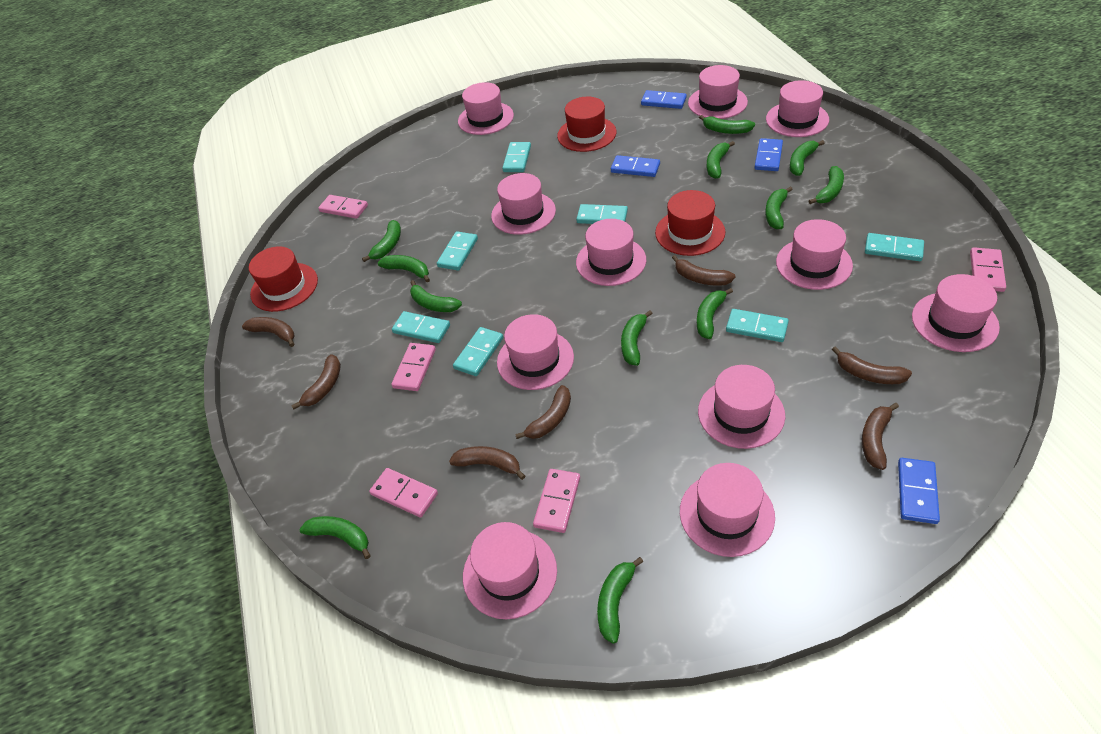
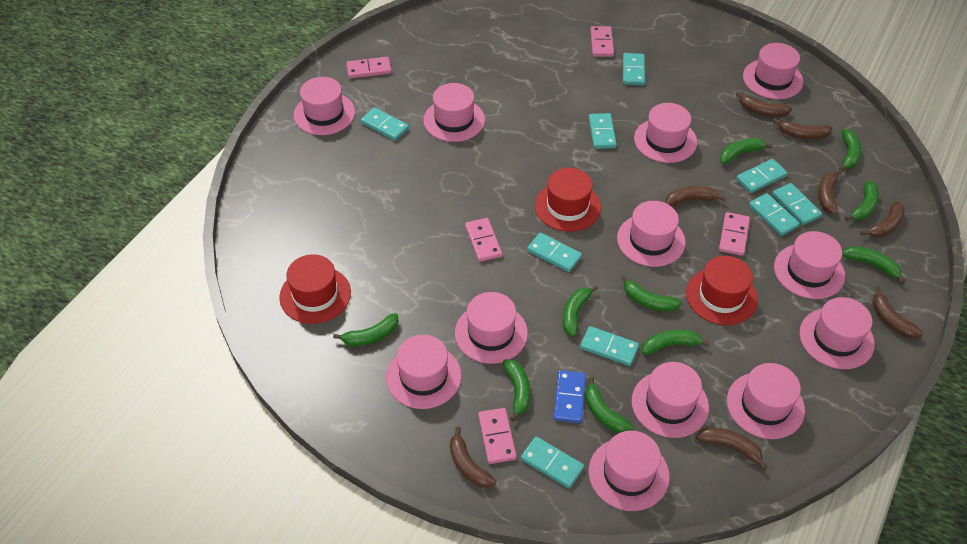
blue domino: [611,155,660,177] [641,90,687,109] [754,138,783,171] [898,458,940,524] = 4 -> [554,370,586,423] = 1
brown banana: [242,317,295,347] [291,354,341,409] [449,446,525,480] [515,385,571,439] [672,255,736,286] [832,346,912,384] [862,403,899,470] = 7 -> [450,426,496,488] [665,186,726,207] [696,427,768,470] [736,92,792,117] [773,118,832,139] [818,169,842,214] [860,201,905,238] [873,286,923,339] = 8
green banana: [299,516,371,559] [362,220,401,262] [378,255,430,282] [410,280,462,312] [597,557,643,644] [621,310,653,366] [697,288,733,339] [699,115,755,134] [707,141,735,179] [765,186,793,229] [790,140,825,176] [808,166,844,204] = 12 -> [333,313,399,346] [503,359,530,422] [563,285,598,337] [585,377,634,433] [621,275,682,312] [642,329,710,355] [720,138,773,164] [839,129,861,171] [842,246,905,284] [845,180,879,221] = 10
pink hat: [458,82,514,135] [463,522,557,619] [491,173,556,235] [497,314,574,390] [576,219,646,286] [680,463,775,557] [688,65,748,119] [698,365,785,449] [766,80,829,137] [776,219,853,290] [912,274,1000,352] = 11 -> [293,77,355,135] [386,335,462,409] [423,83,485,142] [455,292,528,364] [589,431,670,511] [617,201,686,267] [631,362,709,438] [634,103,697,163] [727,363,805,439] [743,43,803,99] [774,231,845,299] [800,297,875,369] = 12
turquoise domino: [392,311,450,343] [437,232,478,271] [453,327,503,376] [502,142,531,172] [576,204,628,224] [726,309,789,342] [865,233,924,261] = 7 -> [361,107,409,141] [521,436,584,488] [527,233,582,272] [580,326,639,366] [589,113,617,149] [623,53,645,85] [736,159,787,193] [749,193,800,236] [772,183,822,225] = 9

